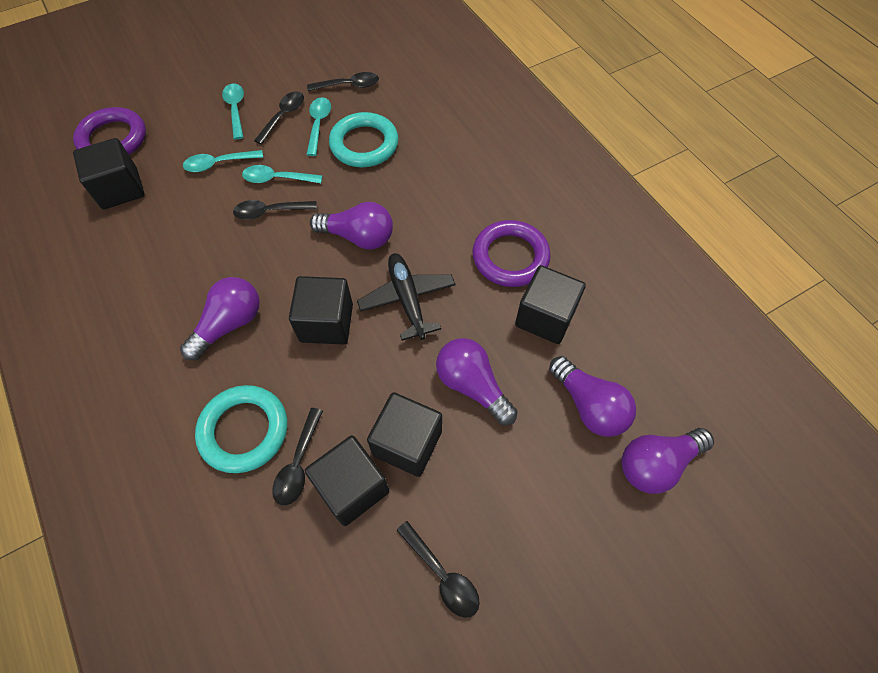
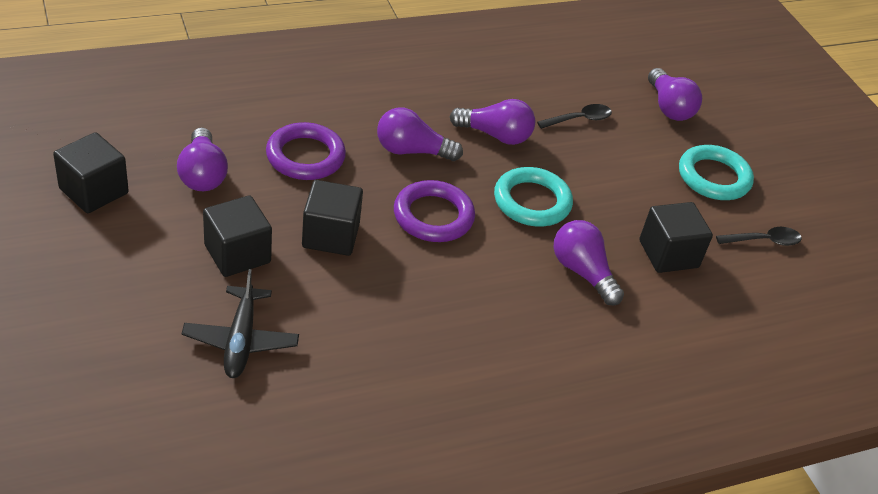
black cube: [73,138,145,209] [289,276,353,344] [305,436,389,526] [367,392,442,477] [515,265,586,344] = 5 -> [53,132,129,213] [203,195,272,277] [302,180,363,256] [639,202,713,273] = 4
black spoon: [233,200,317,220] [254,91,304,145] [273,408,323,506] [307,72,379,91] [396,521,480,618] = 5 -> [537,104,612,129] [716,227,802,246] = 2
turquoise spoon: [183,150,263,172] [222,84,244,140] [242,165,322,183] [306,97,331,156] = 4 -> none = 0

